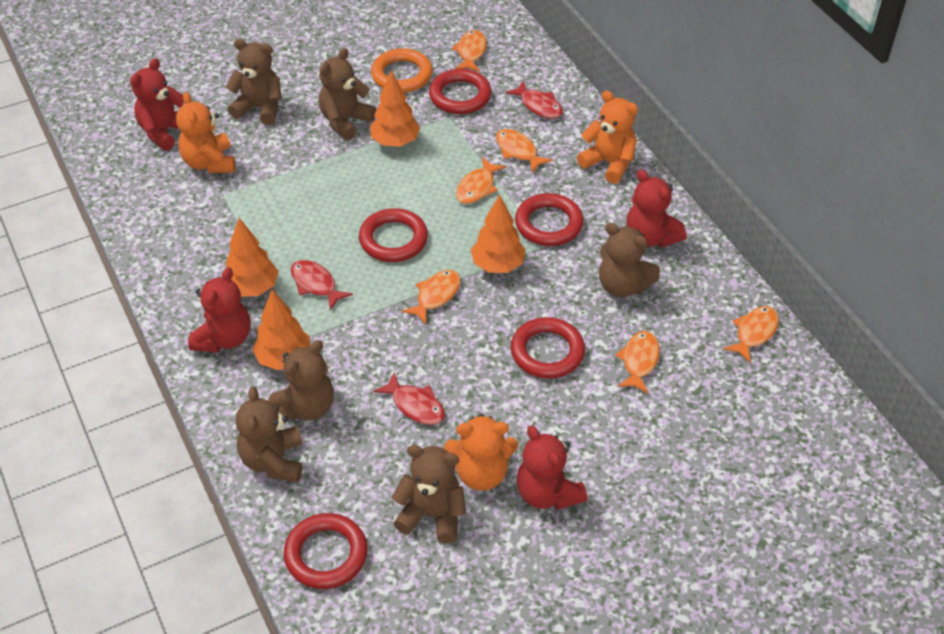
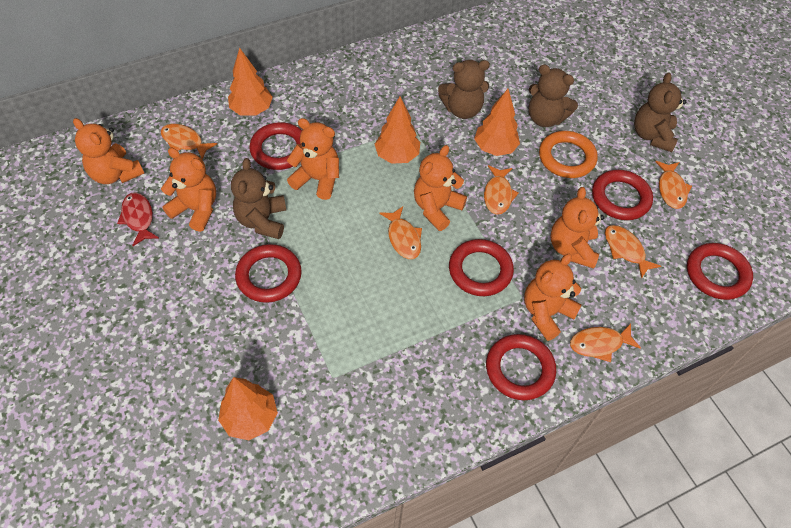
brown teddy bear: [225,39,282,125] [236,387,303,482] [268,340,334,420] [319,48,376,140] [391,445,466,543] [599,223,660,298] = 6 -> [231,158,286,239] [438,60,490,119] [529,64,578,127] [634,73,686,152] = 4
orange teddy bear: [176,92,235,173] [444,414,518,491] [577,91,638,184] = 3 -> [73,118,144,184] [161,148,216,232] [287,118,339,200] [414,145,467,231] [524,254,581,341] [550,187,605,269] = 6
red fish: [291,260,353,310] [373,372,445,425] [505,81,563,119] = 3 -> [117,192,159,246] = 1
red ring: [284,513,368,589] [359,208,428,262] [429,69,491,114] [511,317,585,379] [515,193,583,246] = 5 -> [235,244,302,303] [249,122,302,170] [449,239,514,296] [486,334,556,400] [592,170,653,220] [687,243,753,300] = 6
red teddy bear: [130,58,184,151] [188,267,250,353] [516,426,587,510] [626,170,687,248] = 4 -> none = 0

